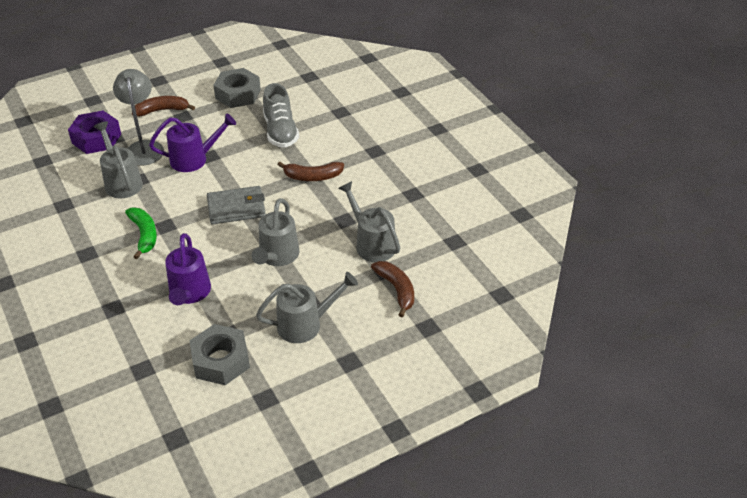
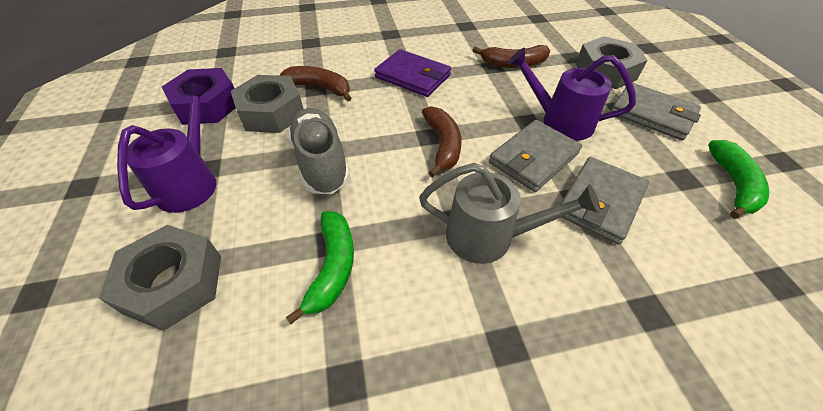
green banana: [125,208,157,259] = 1 -> [286,211,354,324] [708,140,769,219] = 2
grey lamp: [113,69,164,166] = 1 -> none = 0
grey nut: [190,324,250,385] [213,68,261,108] = 2 -> [99,225,221,331] [231,75,303,133] [576,36,647,89] = 3
grey wallet: [207,186,266,225] = 1 -> [489,120,582,192] [560,157,649,245] [610,82,701,141] = 3
grey watering can: [94,122,143,198] [252,198,300,266] [256,272,358,343] [338,181,400,262] = 4 -> [419,163,601,264] = 1
purple wallet: none = 0 -> [374,49,451,97] = 1

